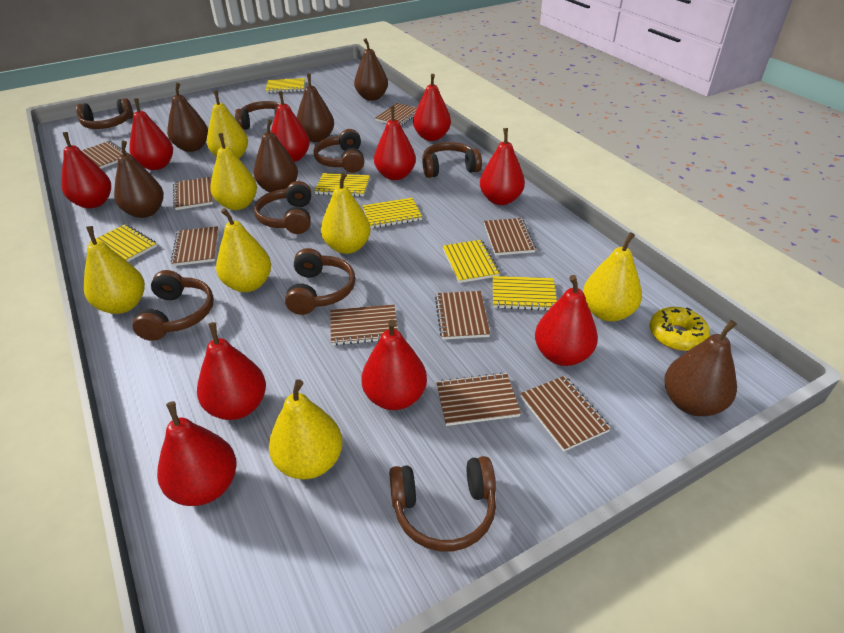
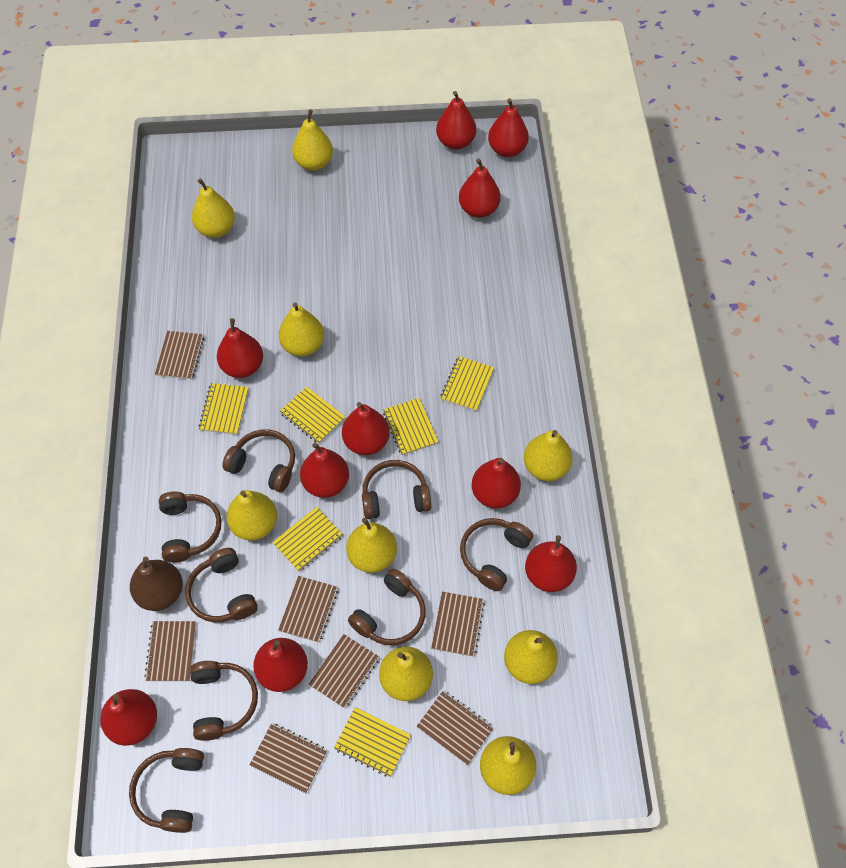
brown notebook: [81,141,129,169] [171,226,218,266] [173,177,213,210] [330,304,398,345] [375,103,417,126] [435,291,490,340] [436,372,521,426] [484,218,536,256] [520,376,611,452] = 9 -> [144,621,196,681] [155,331,204,380] [250,723,327,793] [278,576,338,643] [309,634,379,708] [417,690,494,765] [431,592,485,657] = 7
brown pear: [114,141,164,218] [167,83,208,152] [254,119,298,192] [297,74,334,142] [354,38,388,101] [665,320,737,416] = 6 -> [130,557,183,611] = 1
yellow donut: [650,307,710,351] = 1 -> none = 0
yellow pear: [84,226,145,314] [207,91,248,159] [210,133,257,210] [216,208,271,292] [269,379,342,479] [321,173,371,254] [583,232,642,321] = 7 -> [192,178,235,238] [227,490,277,541] [279,302,324,357] [292,109,333,171] [346,518,397,573] [379,647,433,701] [480,736,536,795] [504,630,558,684] [524,430,573,481] = 9

